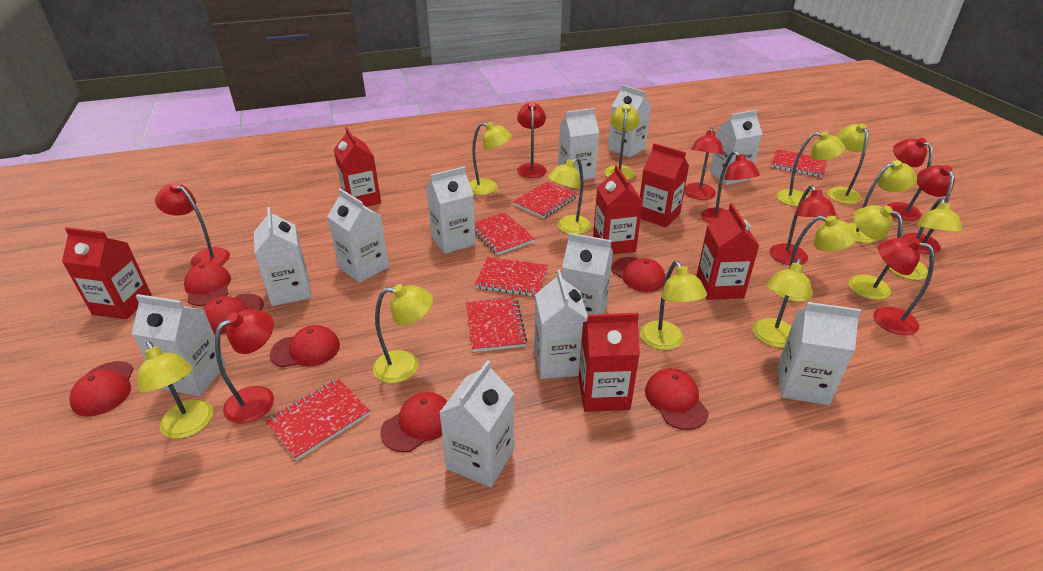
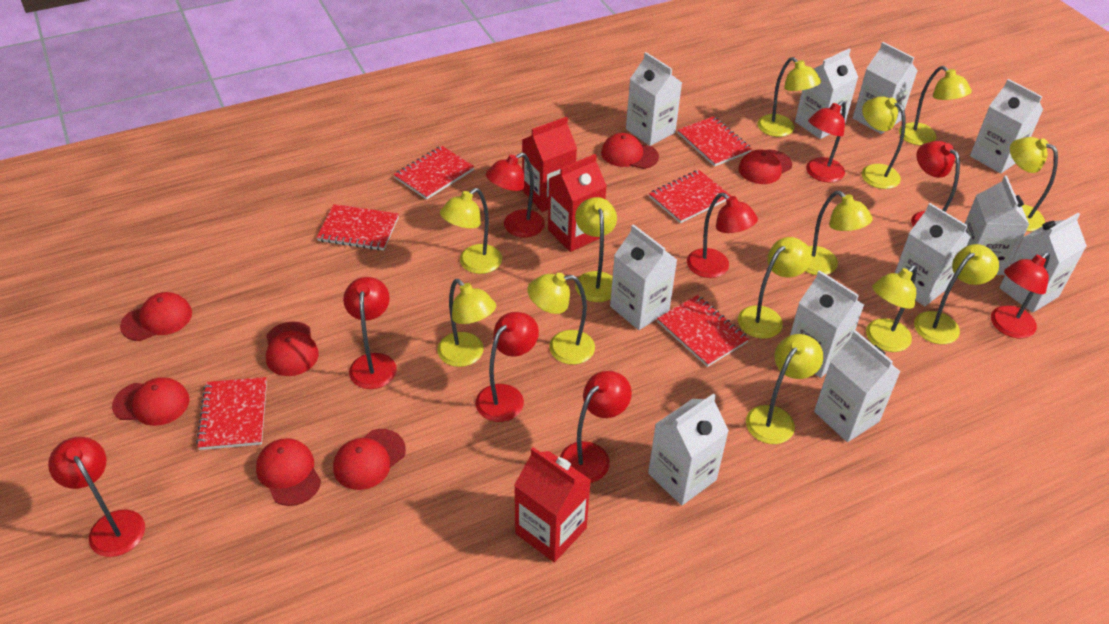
red carton: [62,227,152,319] [334,127,381,207] [579,313,640,412] [593,165,643,255] [640,143,689,228] [696,203,759,300] = 6 -> [514,447,591,562] [522,117,577,212] [548,154,607,252] = 3

